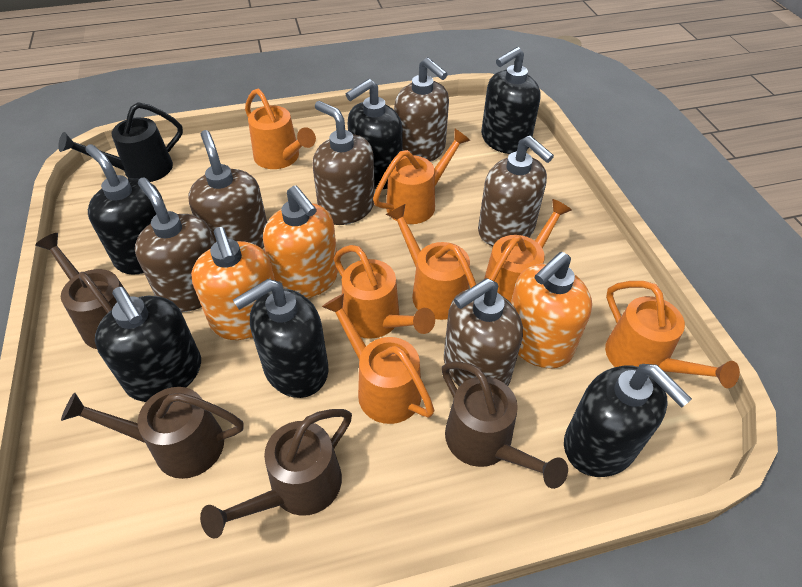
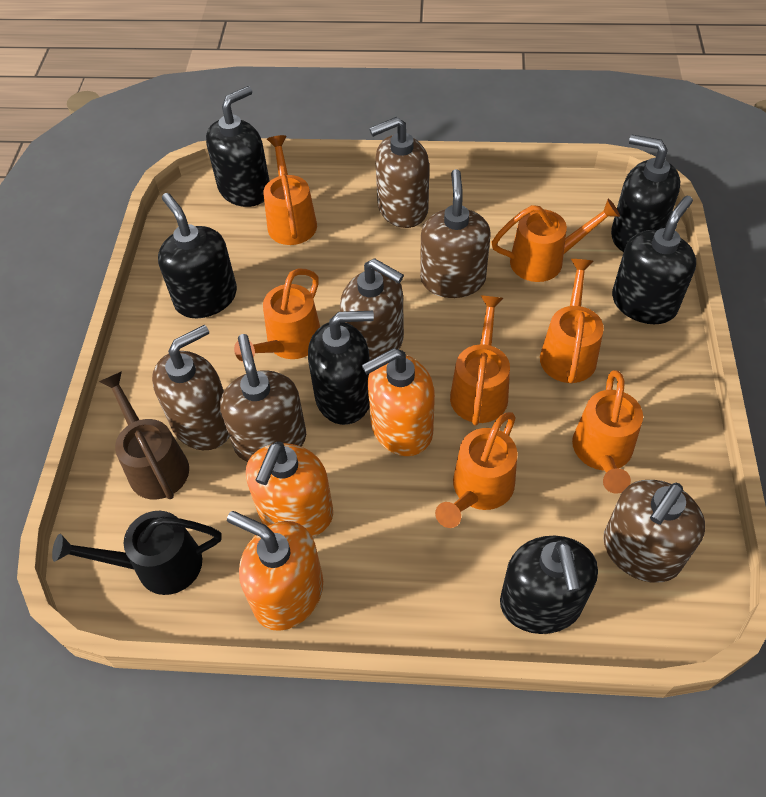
brown watering can: [35,233,130,349] [61,387,244,479] [200,409,352,538] [442,361,568,489] = 4 -> [99,371,189,500] = 1

